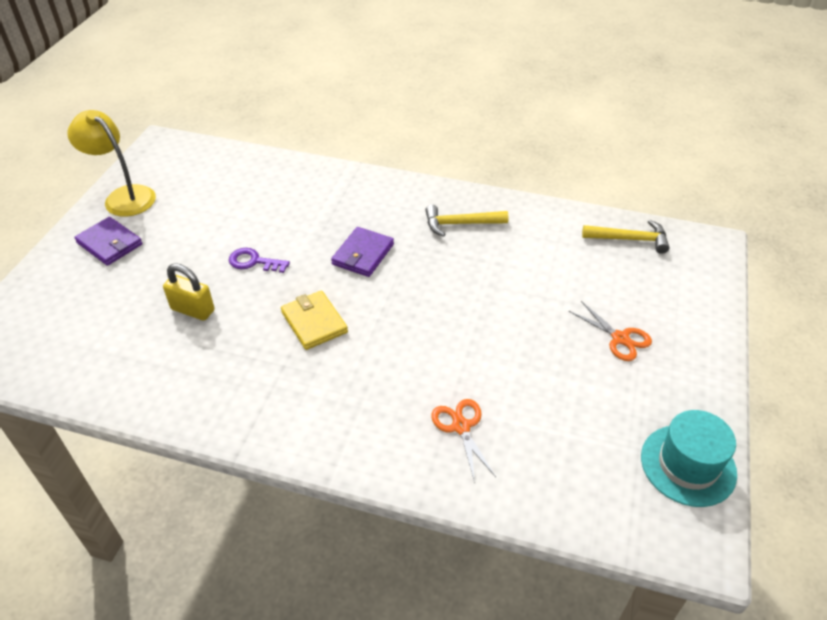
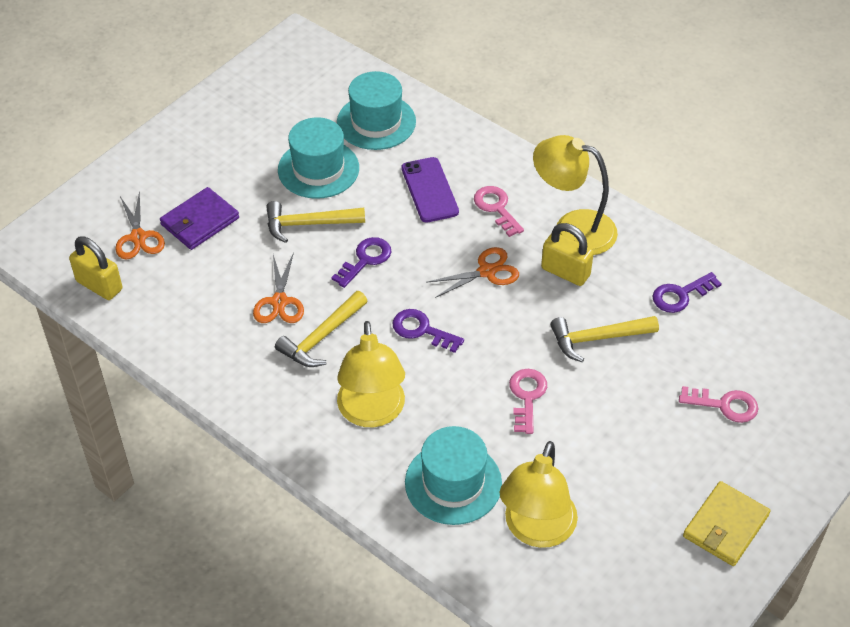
orange scissors: [431,399,496,483] [569,301,652,361] = 2 -> [115,191,165,259] [253,252,304,323] [426,247,519,298] = 3
pink key: none = 0 -> [474,186,524,237] [509,369,547,434] [679,386,758,423] = 3
purple key: [229,248,290,273] = 1 -> [331,237,391,288] [392,309,464,353] [652,272,722,313] = 3
purple phone: none = 0 -> [401,157,459,222] = 1
purple wallet: [74,217,143,266] [331,227,394,277] = 2 -> [160,187,239,250] = 1
turquoise hat: [641,410,737,507] = 1 -> [278,117,359,199] [337,71,416,150] [405,426,502,525] = 3
yellow hammer: [425,205,508,237] [582,220,670,254] = 2 -> [266,201,365,243] [275,291,367,367] [550,316,659,362] = 3
yellow lamp: [67,110,156,217] = 1 -> [337,321,405,427] [500,441,578,548] [533,135,618,255] = 3
yellow padlock: [163,263,214,321] = 1 -> [69,236,122,300] [541,223,594,286] = 2

